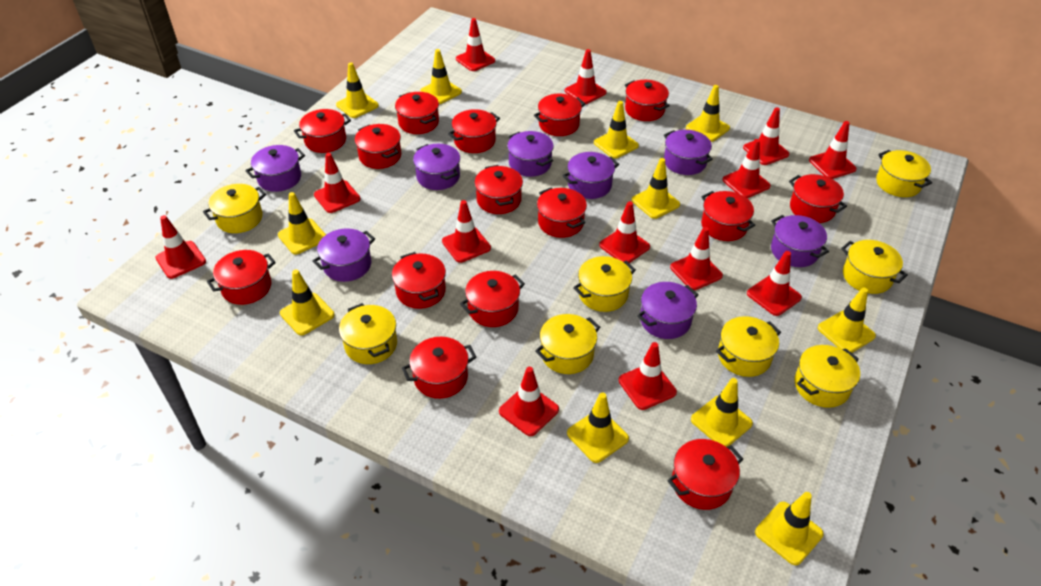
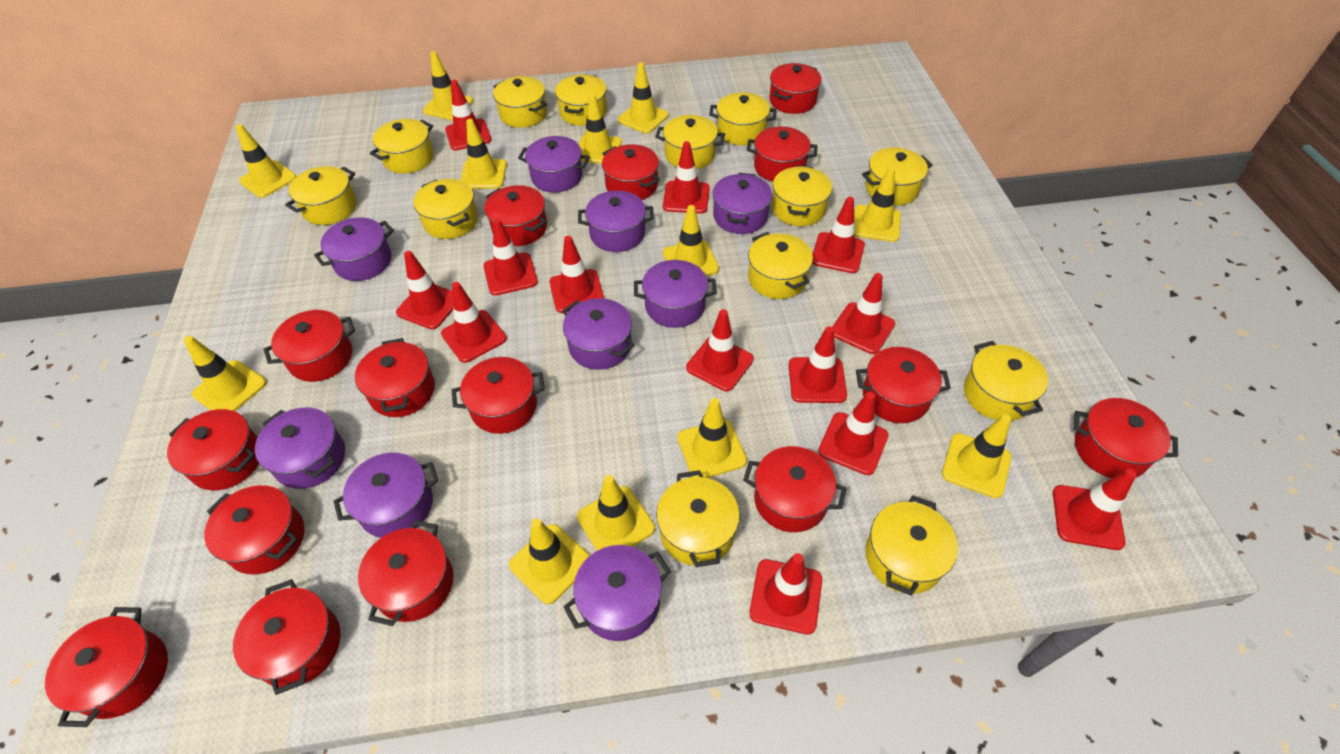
purple pot: [246,145,305,192] [312,228,375,282] [413,144,460,190] [507,131,554,177] [562,152,619,199] [637,282,699,339] [664,130,713,175] [771,215,829,267] = 8 -> [255,407,345,489] [314,217,394,281] [334,452,439,538] [518,136,590,193] [563,298,635,370] [564,545,671,641] [578,191,654,252] [634,260,717,328] [712,173,772,234] = 9
yellow pot: [203,184,266,233] [339,303,397,364] [535,314,600,374] [573,256,636,312] [716,316,781,377] [795,345,860,408] [841,240,908,294] [876,150,932,197] = 8 -> [285,166,357,225] [370,119,434,174] [413,179,478,239] [493,76,547,128] [555,74,607,126] [655,115,725,169] [656,470,740,567] [709,92,777,145] [748,232,813,299] [772,165,832,226] [862,147,932,206] [865,495,958,596] [964,341,1048,421] = 13
yellow traffic cone: [278,192,326,255] [280,270,335,335] [336,62,379,118] [420,49,462,104] [567,392,629,463] [594,101,639,159] [632,158,680,219] [686,85,730,142] [691,378,753,447] [755,492,824,565] [818,287,876,353] = 11 -> [184,336,267,411] [235,124,297,198] [423,51,473,120] [460,119,507,189] [509,518,590,604] [577,475,655,551] [579,94,622,164] [618,63,669,134] [663,205,719,276] [677,398,747,478] [854,167,901,242] [942,415,1011,498] = 12

